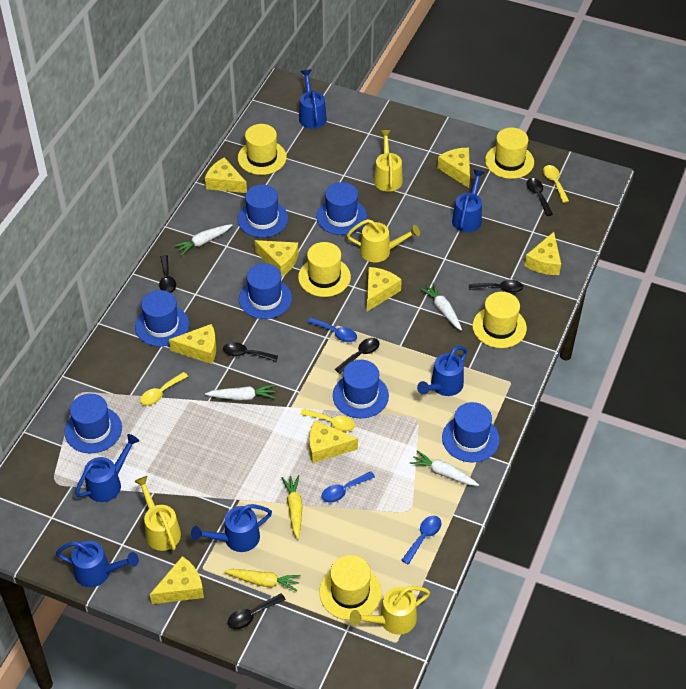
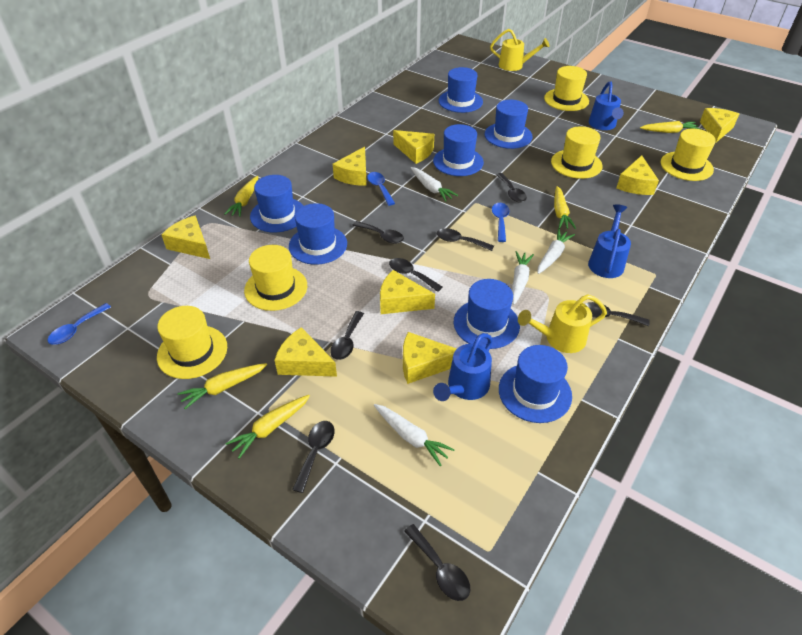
black spoon: [159,255,176,293] [223,342,278,362] [228,593,286,629] [335,338,380,374] [469,280,523,293] [526,178,553,216] = 6 -> [292,421,335,493] [330,311,364,360] [352,221,404,244] [389,258,443,292] [404,524,470,601] [437,228,494,251] [496,173,527,203] [585,302,650,326] = 8
blue watering can: [56,541,139,587] [75,434,139,502] [191,504,272,552] [299,70,327,129] [417,346,467,396] [452,170,485,232] = 6 -> [433,333,493,401] [588,204,631,278] [589,81,624,130] = 3
yellow carrot: [224,569,301,591] [282,475,303,539] = 2 -> [177,363,267,409] [224,176,258,217] [225,395,310,459] [554,186,576,229] [640,121,700,133] = 5
yellow spoon: [140,372,188,406] [300,408,355,432] [543,165,569,203] = 3 -> none = 0
yellow watering can: [134,476,181,551] [347,219,420,262] [350,586,430,635] [374,130,403,192] = 4 -> [490,29,549,71] [518,294,607,353] = 2

